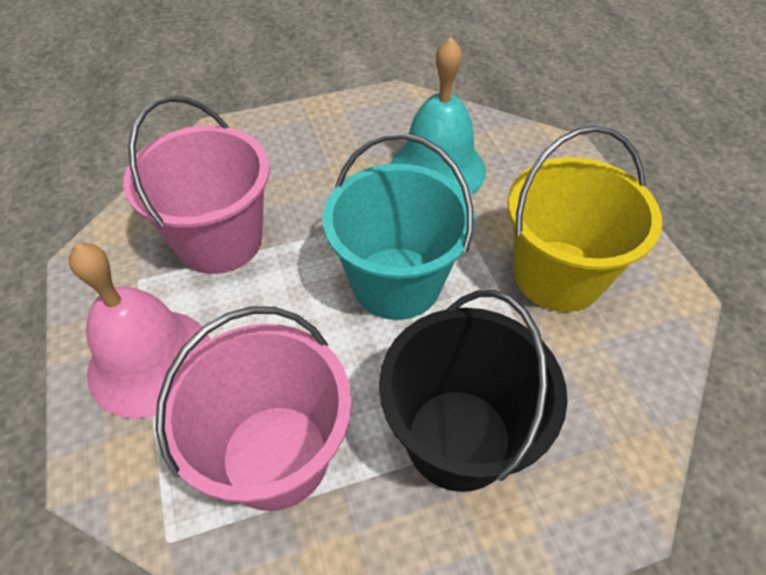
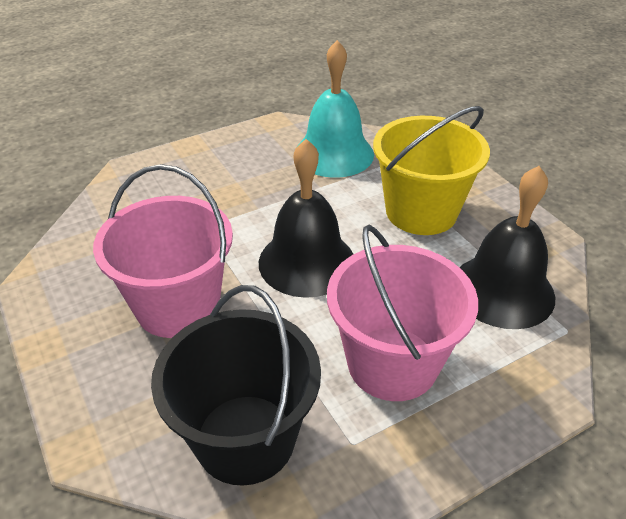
black bell: none = 0 -> [259,139,353,298] [459,166,555,329] = 2
pink bell: [69,243,210,419] = 1 -> none = 0
turquoise bucket: [322,133,475,320] = 1 -> none = 0

